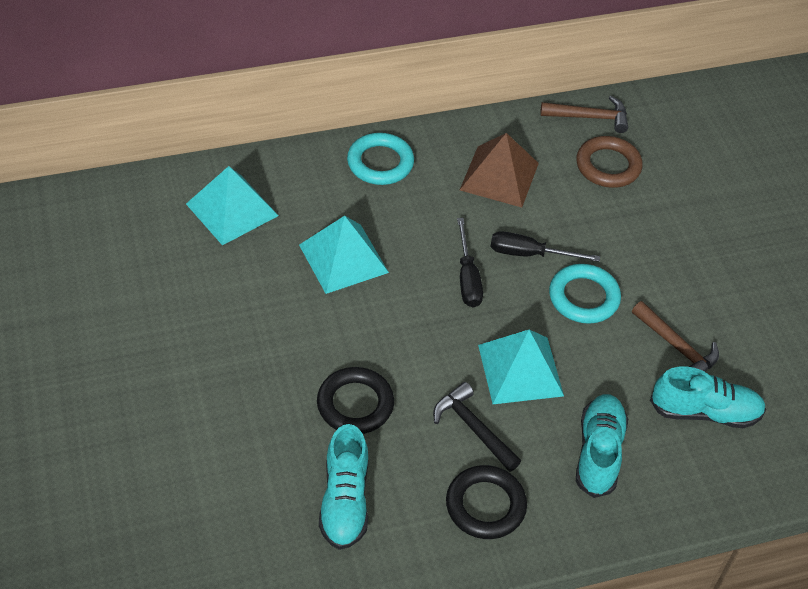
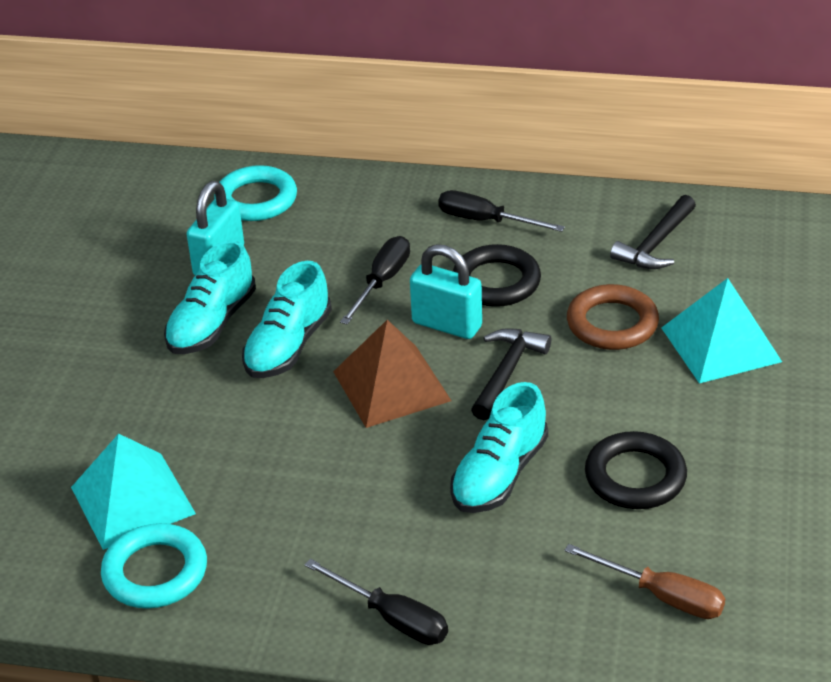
black hammer: [433,382,521,472] = 1 -> [471,328,551,420] [610,195,696,269] = 2
black screwdriver: [457,218,483,308] [490,231,600,262] = 2 -> [304,559,448,645] [340,236,410,325] [438,190,565,232] = 3
brown hammer: [540,96,628,133] [632,301,719,372] = 2 -> none = 0
brown screwdriver: none = 0 -> [564,544,725,619] = 1
turquoise padlock: none = 0 -> [187,181,244,275] [410,244,482,339] = 2
turquoise pyramid: [186,166,279,245] [299,216,389,294] [478,329,564,404] = 3 -> [71,434,196,550] [661,278,782,383] = 2

